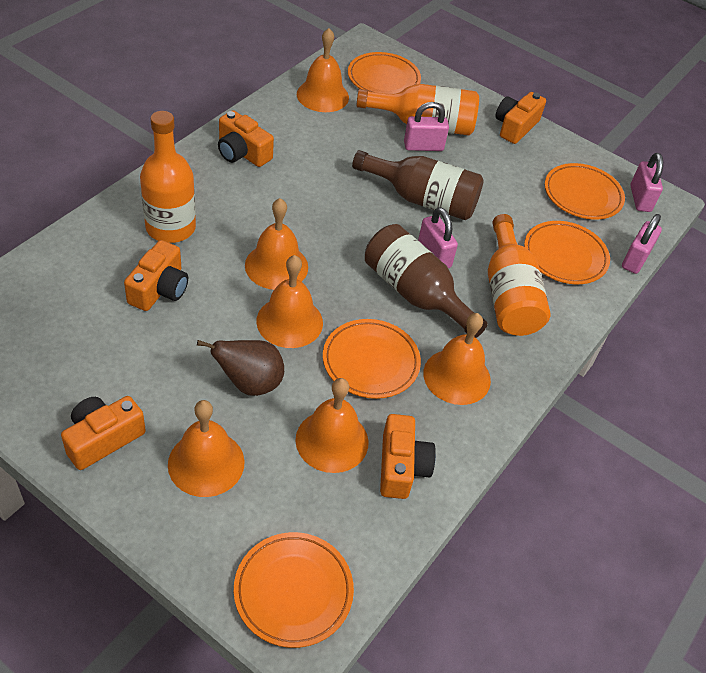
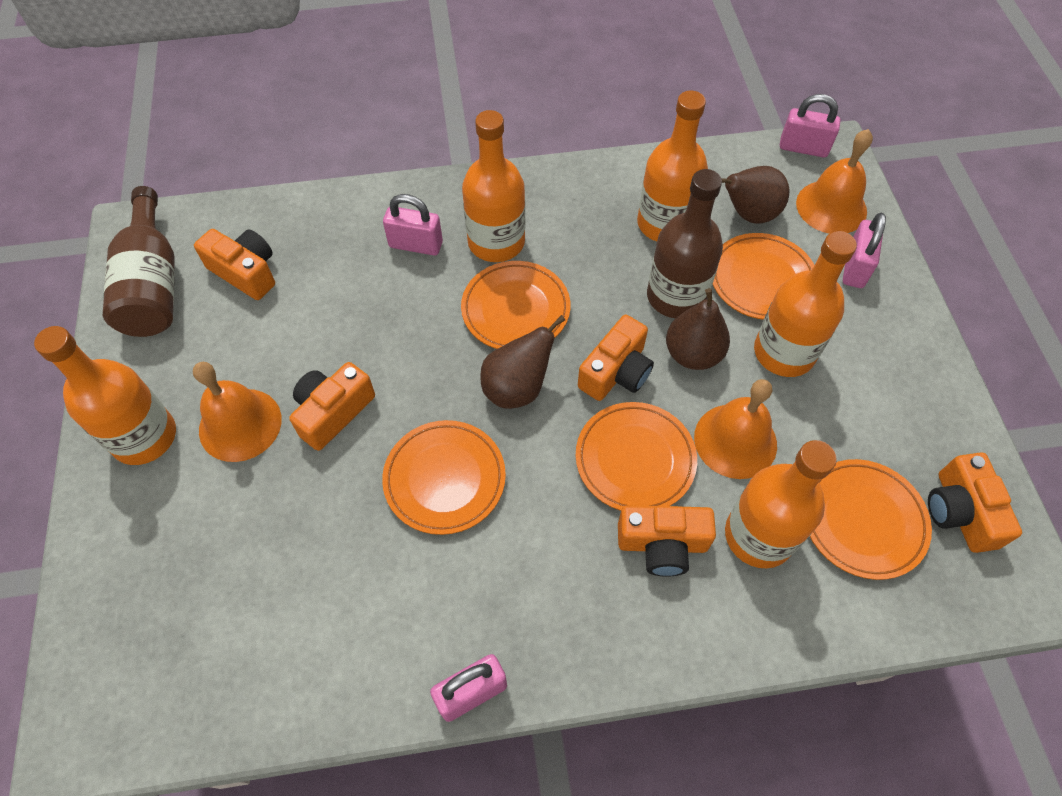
brown pear: [197,340,284,396] = 1 -> [480,315,565,409] [666,288,730,370] [721,166,789,224] = 3
orange bell: [168,400,245,497] [245,198,308,290] [256,255,323,348] [296,378,369,473] [297,28,349,112] [423,313,491,405] = 6 -> [193,362,282,462] [694,379,777,479] [796,129,873,234] = 3
orange bottle: [140,111,196,243] [356,84,479,135] [488,214,551,336] = 3 -> [34,326,176,465] [462,110,525,262] [637,90,708,241] [725,440,837,568] [754,231,857,377] = 5

